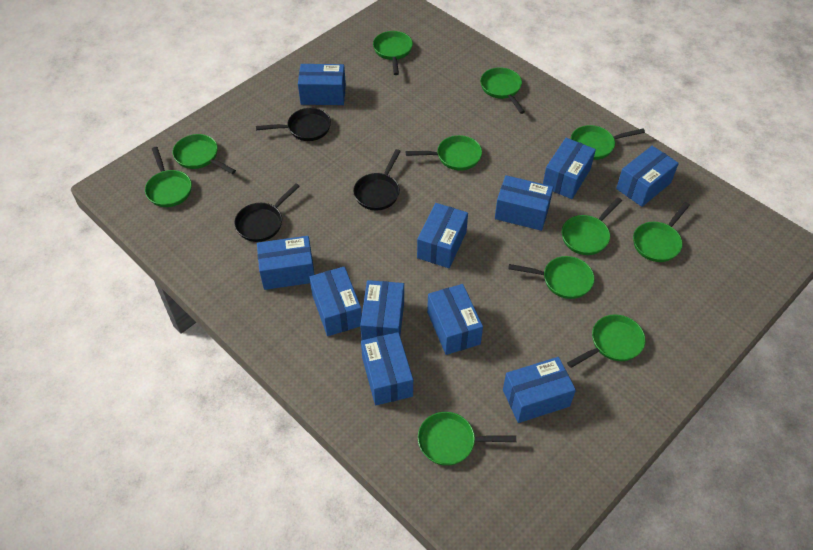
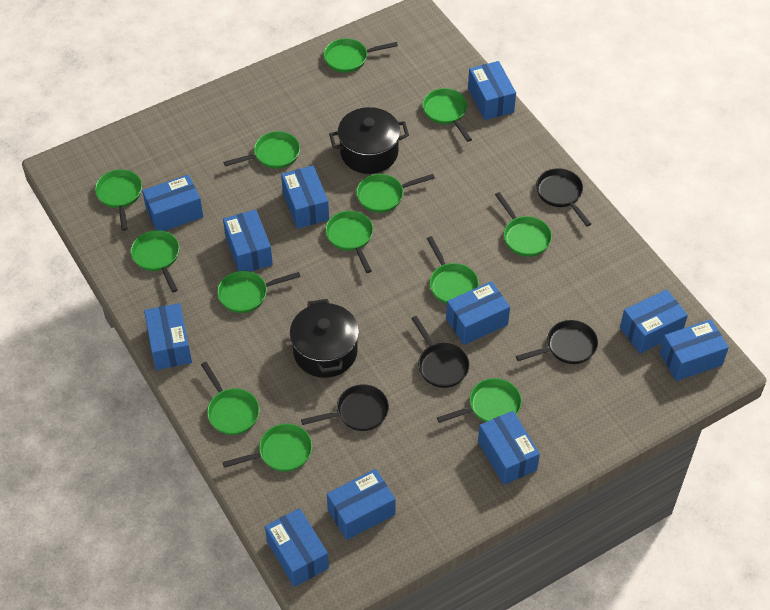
black pan: [234,183,300,242] [256,108,331,141] [353,149,401,210] = 3 -> [301,384,389,431] [411,316,470,388] [516,320,598,364] [536,168,591,227] = 4
black pot: none = 0 -> [290,299,359,378] [329,107,409,174] = 2
green pan: [145,147,192,207] [173,134,236,174] [373,31,413,75] [406,135,482,170] [418,412,516,466] [480,67,525,114] [508,256,595,299] [562,197,622,255] [567,315,646,368] [571,125,645,160] [633,202,690,262] = 11 -> [95,169,142,231] [131,230,179,293] [201,362,260,435] [217,271,301,313] [222,424,312,472] [223,131,300,169] [324,38,398,73] [325,211,373,273] [356,174,435,213] [422,88,472,142] [427,236,479,304] [437,378,522,423] [495,192,552,257] = 13

